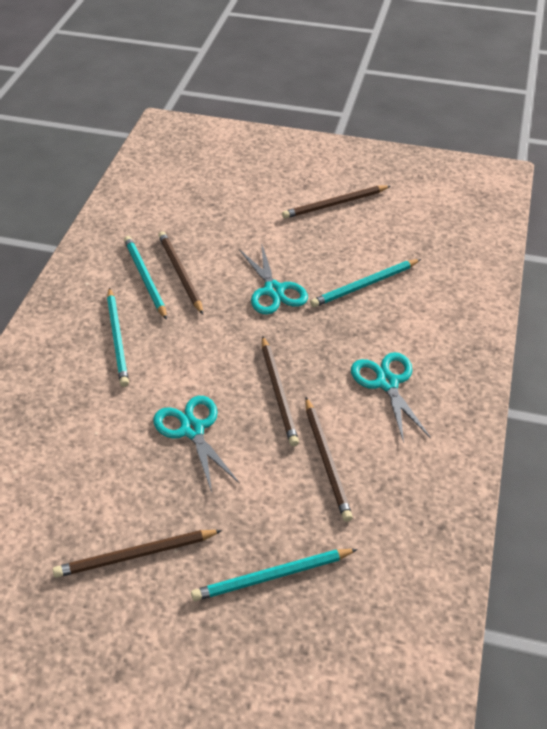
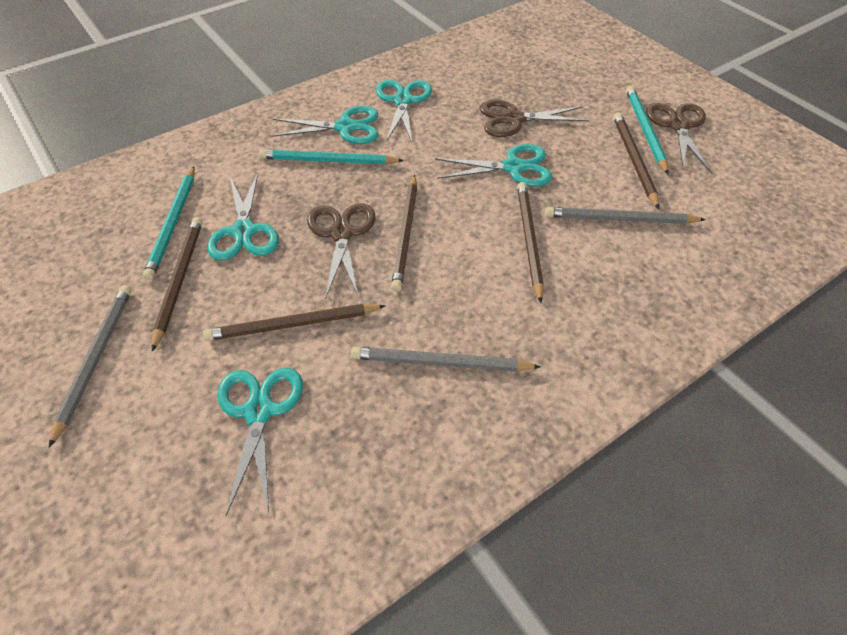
brown scissors: none = 0 -> [307,203,376,299] [480,100,589,137] [646,103,711,173] = 3
grey pencil: none = 0 -> [49,285,132,448] [351,347,541,371] [545,207,706,224] = 3
turquoise pencil: [107,287,129,387] [124,236,167,320] [191,549,358,601] [310,259,421,307] = 4 -> [143,166,195,280] [259,149,404,164] [626,86,669,174] = 3
turquoise scissors: [153,396,240,492] [239,243,308,315] [351,352,431,443] = 3 -> [207,173,279,261] [217,368,303,516] [270,106,378,144] [376,80,432,142] [435,144,552,187] = 5

